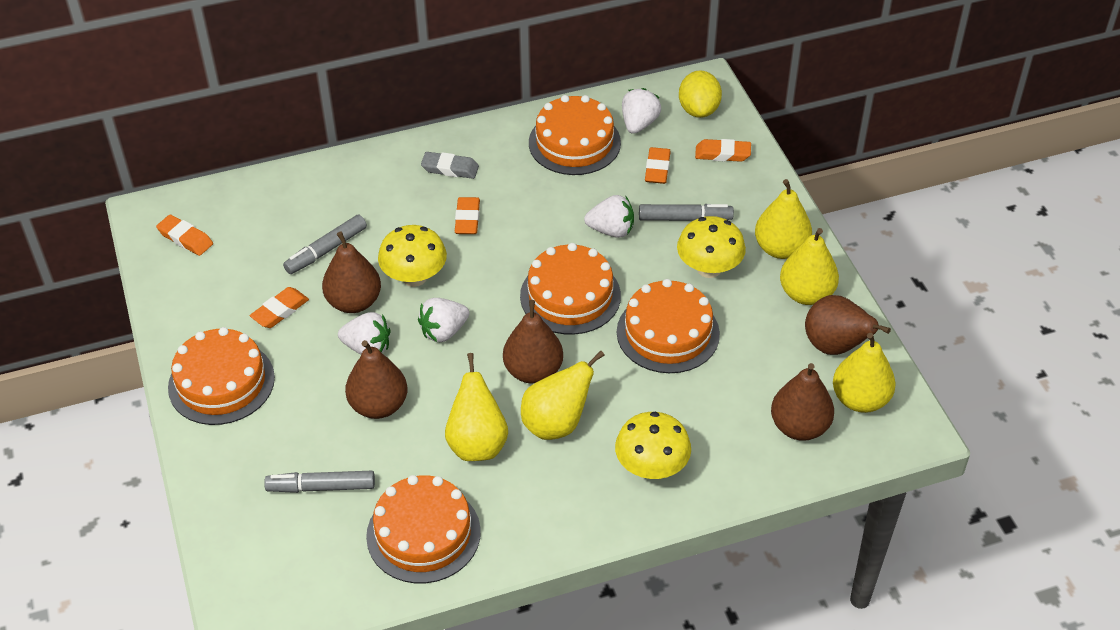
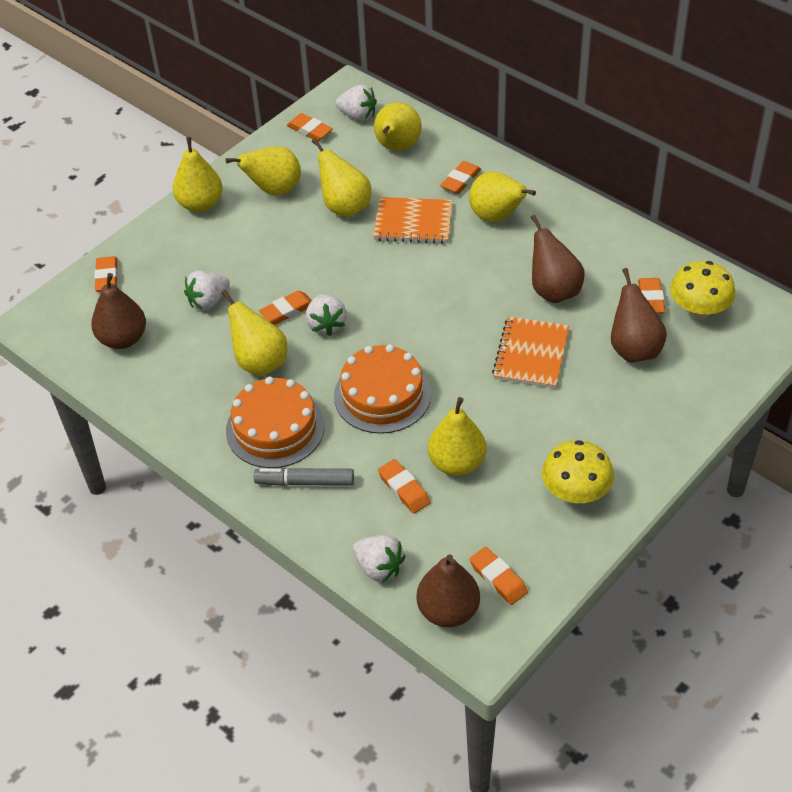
brown pear: [322,231,381,313] [345,340,407,419] [503,300,563,384] [771,363,834,441] [805,295,891,355] = 5 -> [91,273,146,349] [416,554,480,627] [531,215,585,303] [611,268,667,362] = 4
grey eraser: [421,152,479,179] = 1 -> none = 0
grey marker: [264,471,375,493] [283,215,367,274] [639,204,734,221] = 3 -> [254,467,354,486] = 1
orange cake: [168,327,275,425] [366,475,481,583] [520,243,621,335] [529,95,621,175] [617,279,720,373] = 5 -> [226,377,325,468] [334,344,431,434] = 2
orange eraser: [156,215,213,256] [250,287,309,328] [455,197,480,234] [645,147,671,184] [695,139,751,162] = 5 -> [94,256,118,292] [259,290,312,325] [287,113,333,141] [378,459,431,514] [440,161,481,194] [469,547,528,605] [638,278,665,314] = 7
orange notebook: none = 0 -> [373,197,453,244] [492,316,569,388] = 2
yellow lemon: [679,70,722,118] = 1 -> none = 0
yellow mushroom: [378,225,447,287] [615,412,691,479] [677,216,746,278] = 3 -> [542,440,614,504] [670,261,736,319] = 2
yellow pear: [445,353,508,461] [521,351,605,440] [755,179,812,259] [780,228,839,305] [833,333,896,413] = 5 -> [173,137,223,212] [221,290,287,376] [225,146,301,196] [312,138,371,217] [374,102,422,151] [428,397,486,476] [469,171,536,223] = 7

